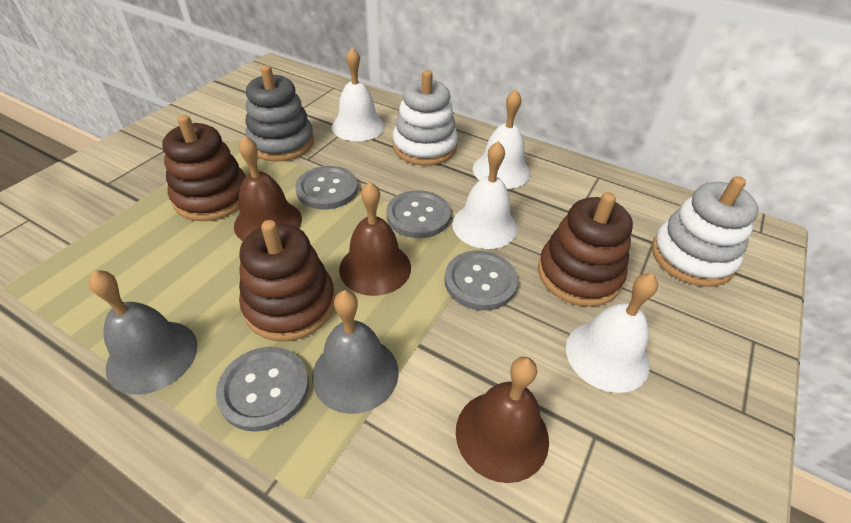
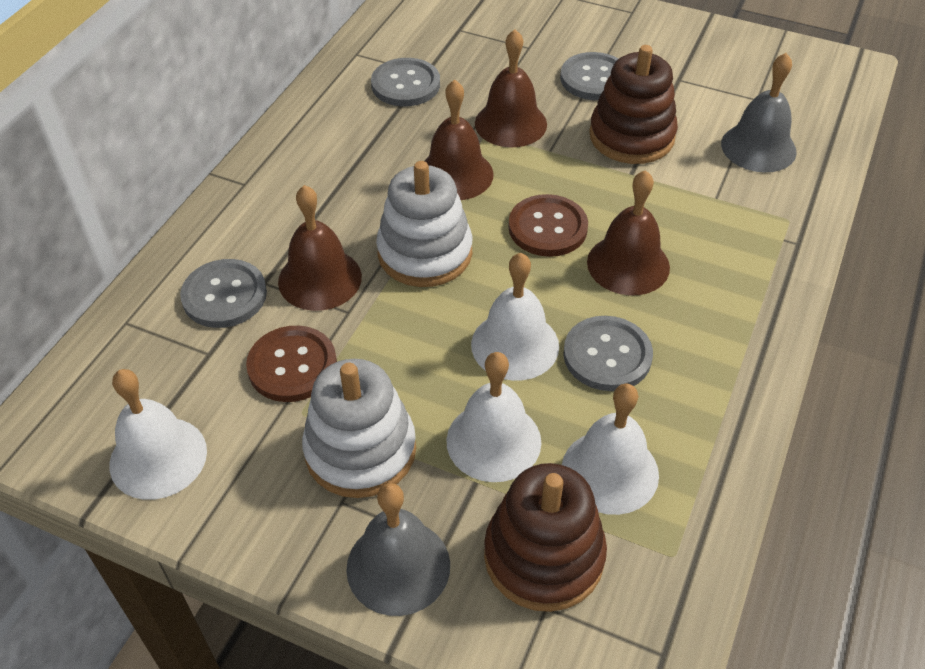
brown bell: [234,136,302,241] [339,182,411,296] [456,357,549,483] = 3 -> [278,185,362,311] [425,79,494,200] [475,29,547,147] [587,170,670,295] = 4
brown button: none = 0 -> [246,326,337,402] [508,194,588,257] = 2
brown stacking toy: [162,115,246,221] [239,220,335,341] [538,192,633,307] = 3 -> [484,463,607,612] [589,45,678,164] = 2
grey stacking toy: [245,65,314,162] = 1 -> none = 0

